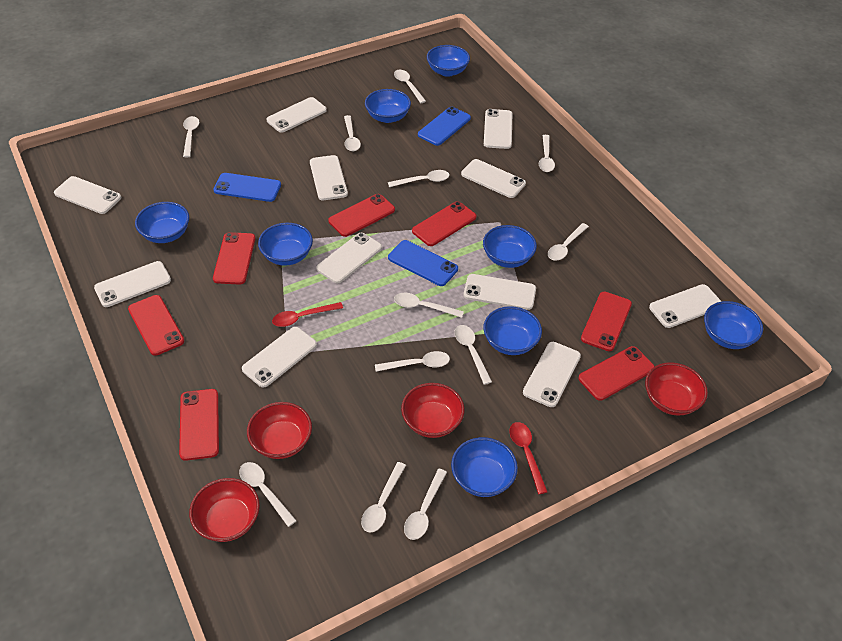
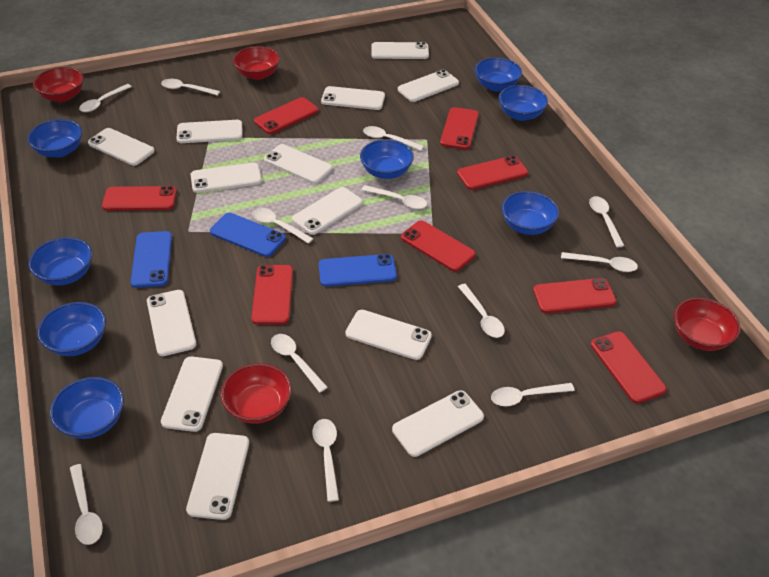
red phone: [128,295,184,356] [179,389,219,461] [213,232,256,285] [328,194,395,237] [412,201,476,246] [579,346,655,401] [581,292,632,351] = 7 -> [102,186,177,211] [251,265,293,325] [254,97,319,134] [401,220,475,272] [440,107,479,149] [457,156,528,190] [533,278,617,313] [591,331,667,403] = 8
red spoon: [272,302,343,327] [510,422,548,494] = 2 -> none = 0
white phone: [54,176,121,214] [94,261,171,307] [242,327,317,388] [267,97,327,133] [310,155,348,200] [316,233,382,283] [461,159,526,198] [464,274,536,310] [484,109,512,149] [523,342,581,407] [649,284,722,328] = 11 -> [88,128,155,166] [147,290,196,356] [161,356,223,432] [176,120,242,143] [186,433,249,520] [190,162,262,193] [264,144,332,184] [292,187,363,235] [321,86,385,110] [345,310,432,360] [372,42,429,59] [392,390,484,457] [398,70,459,102] = 13

